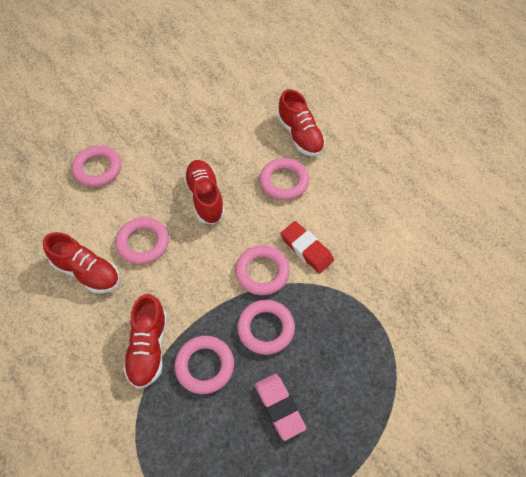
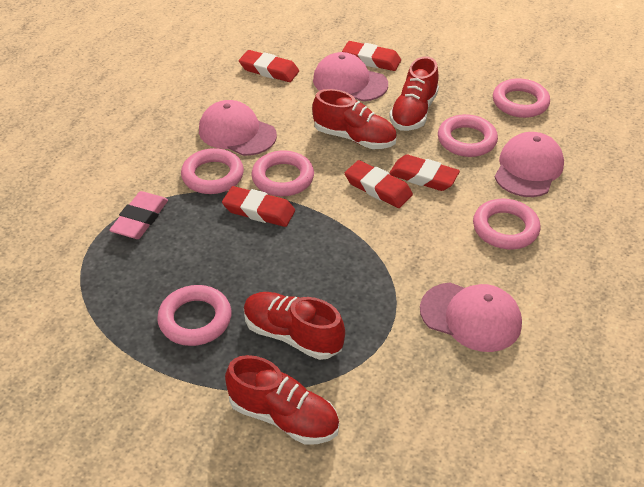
pink cap: none = 0 -> [199,100,277,156] [313,52,388,101] [420,282,522,352] [494,132,564,197] = 4
red eraser: [281,221,334,273] = 1 -> [222,186,295,227] [239,50,299,82] [342,41,401,71] [345,160,413,208] [389,155,460,191] = 5

